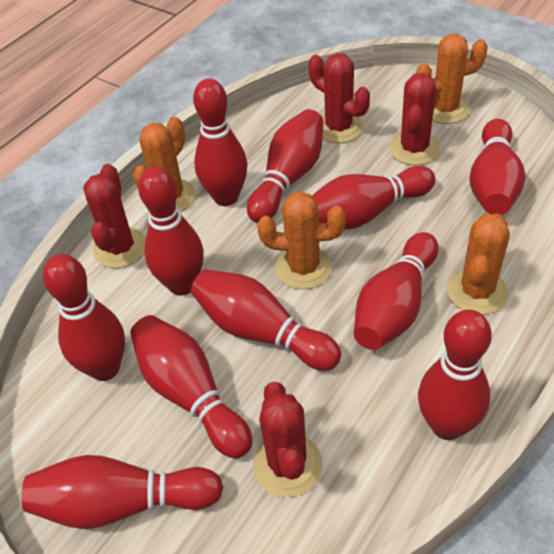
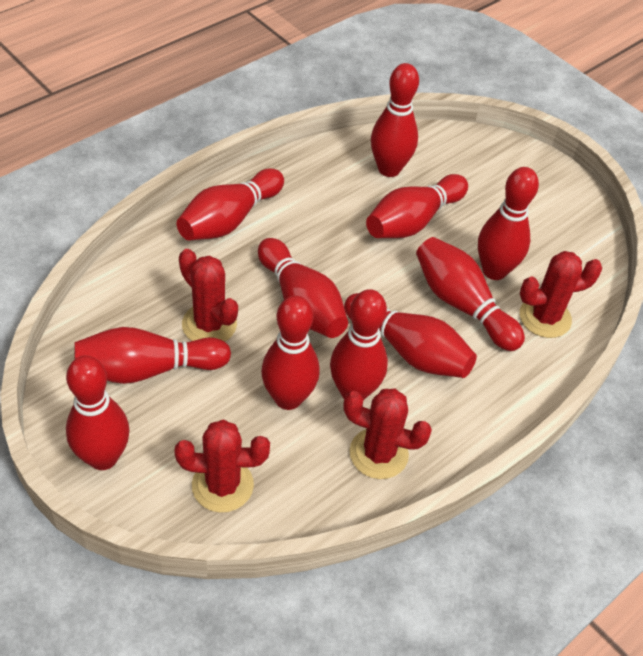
orange cactus: [133,116,195,212] [257,191,346,289] [416,34,488,124] [447,214,510,315] = 4 -> none = 0

